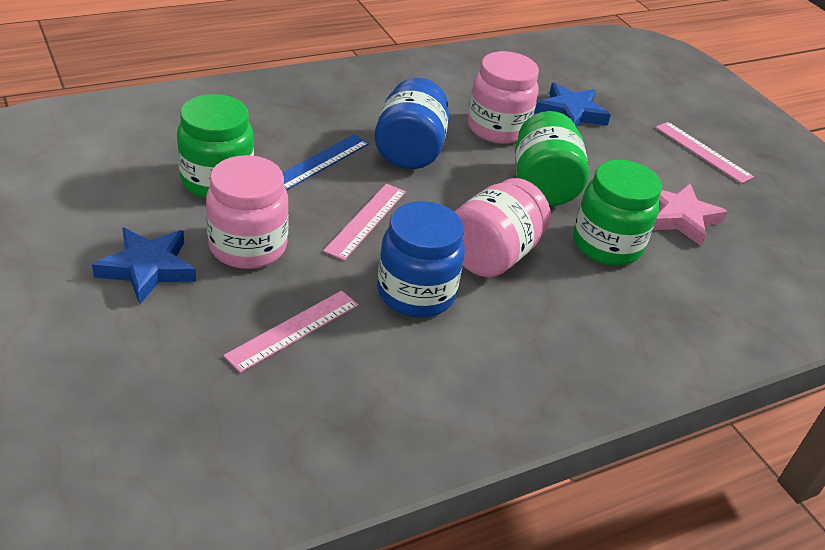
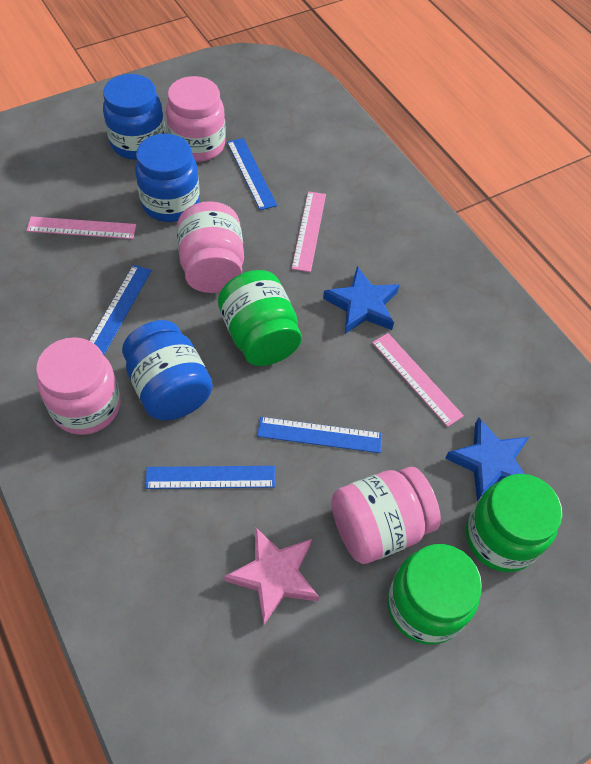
blue jar: [375,78,449,169] [377,201,465,317] = 2 -> [103,74,165,160] [122,320,213,421] [135,134,200,222] = 3
blue ruler: [282,134,369,190] = 1 -> [89,265,152,355] [145,466,275,489] [227,138,277,210] [257,417,382,453] = 4
pink jar: [206,155,289,269] [455,178,551,277] [468,51,539,144] = 3 -> [36,337,121,435] [166,76,226,162] [177,201,244,293] [331,467,441,564] = 4

